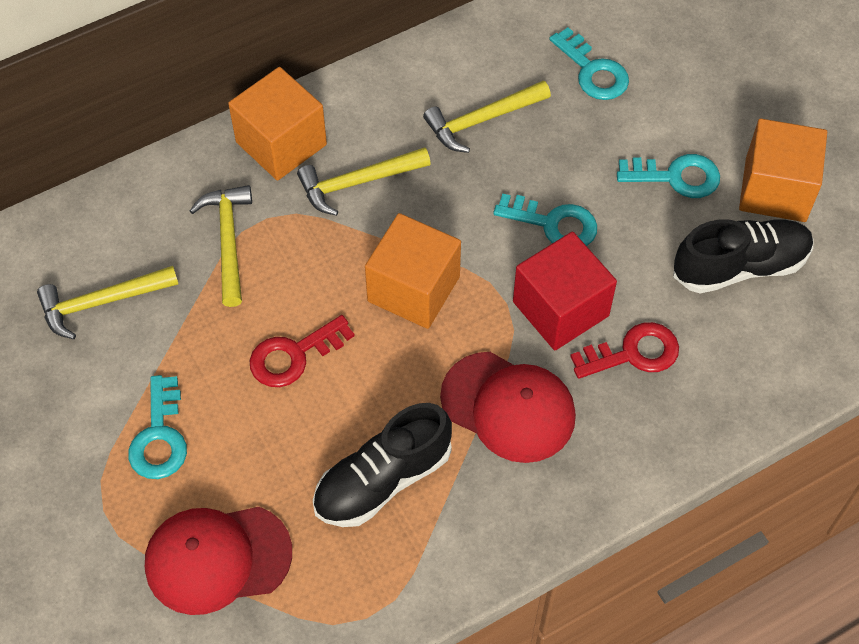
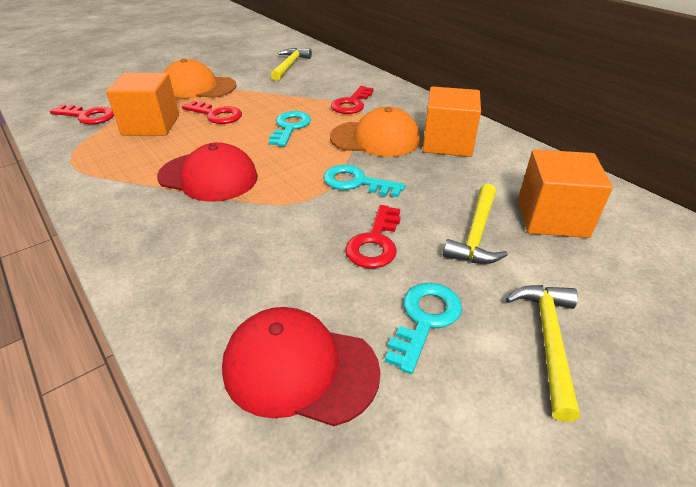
black shoe: [313,403,452,527] [673,219,814,293] = 2 -> none = 0
orange cap: none = 0 -> [164,59,237,99] [330,107,420,157] = 2
red cube: [513,232,617,350] = 1 -> none = 0
red key: [250,315,355,387] [570,322,679,379] = 2 -> [50,105,114,124] [182,101,242,124] [331,86,374,114] [345,205,401,268] = 4
turquoise key: [128,375,187,479] [493,193,597,246] [549,27,629,100] [617,154,720,198] = 4 -> [269,111,311,147] [323,165,405,197] [385,283,462,374] = 3
yellow hammer: [37,266,178,339] [190,185,252,307] [297,147,431,216] [423,81,551,153] = 4 -> [271,48,312,81] [443,184,508,264] [506,285,580,422] = 3

